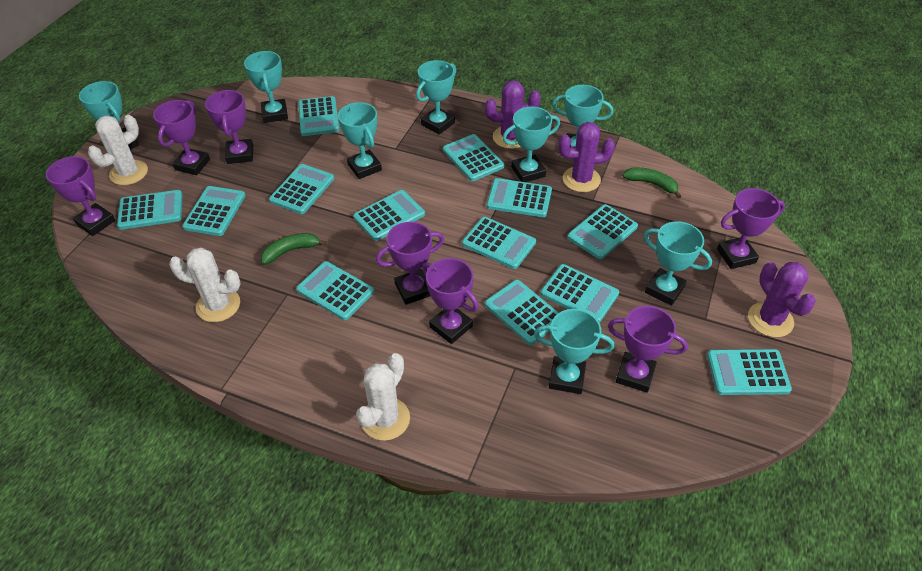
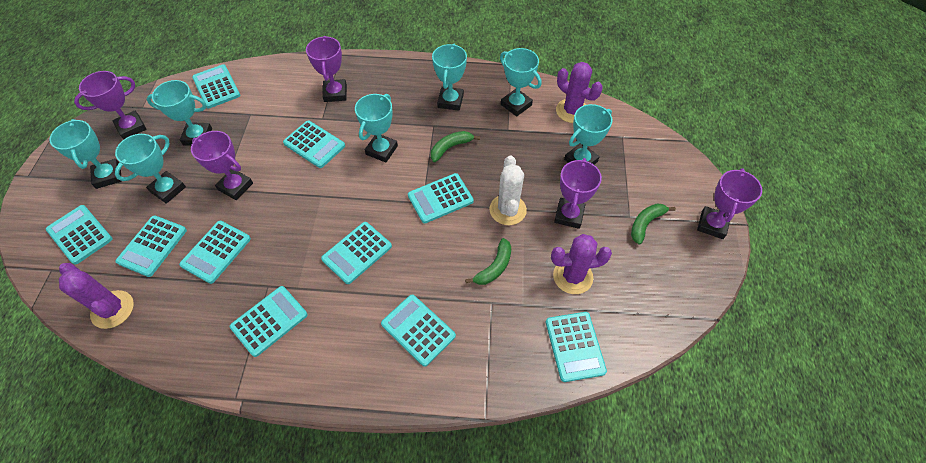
green banana: [261,233,327,265] [622,167,681,199] = 2 -> [431,131,480,162] [465,238,511,285] [631,204,676,245] = 3
purple trophy: [46,156,115,236] [153,100,210,175] [205,90,253,164] [376,222,444,305] [423,258,479,344] [608,306,688,393] [717,188,785,269] = 7 -> [74,71,147,139] [191,131,253,200] [306,36,347,102] [554,158,602,229] [697,168,762,239] = 5
turquoise calculator: [117,190,182,230] [182,186,246,236] [269,164,334,214] [296,261,374,320] [298,96,339,136] [353,190,425,241] [443,134,504,181] [462,217,536,269] [485,280,559,345] [487,178,552,217] [540,264,619,323] [567,204,638,259] [707,349,792,395] = 13 -> [46,205,112,265] [115,215,187,277] [179,221,251,284] [192,64,240,108] [230,286,307,357] [283,121,345,168] [321,222,392,284] [381,295,456,367] [408,173,474,223] [546,312,607,382] = 10
turquoise trophy: [79,81,139,150] [244,51,288,123] [338,102,382,179] [416,60,456,135] [502,107,560,182] [534,309,614,394] [552,85,613,147] [644,221,712,306] = 8 -> [49,119,122,189] [115,134,186,204] [147,80,212,146] [355,94,398,162] [432,44,467,111] [500,48,541,117] [564,104,613,164] = 7
white cactus: [88,115,148,185] [169,247,241,322] [356,353,410,441] = 3 -> [489,156,527,225] = 1

